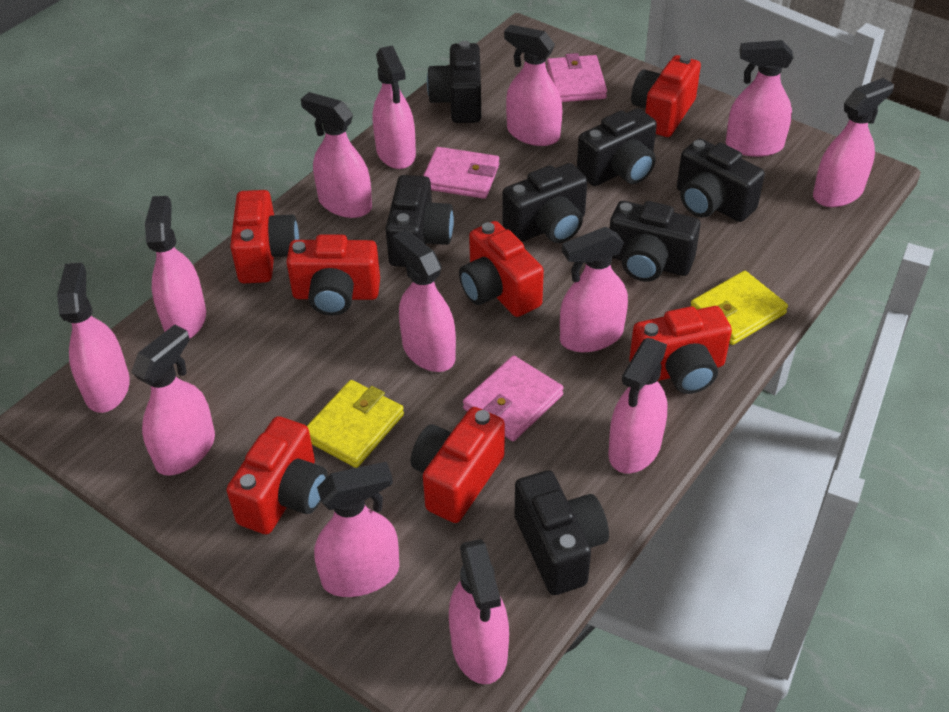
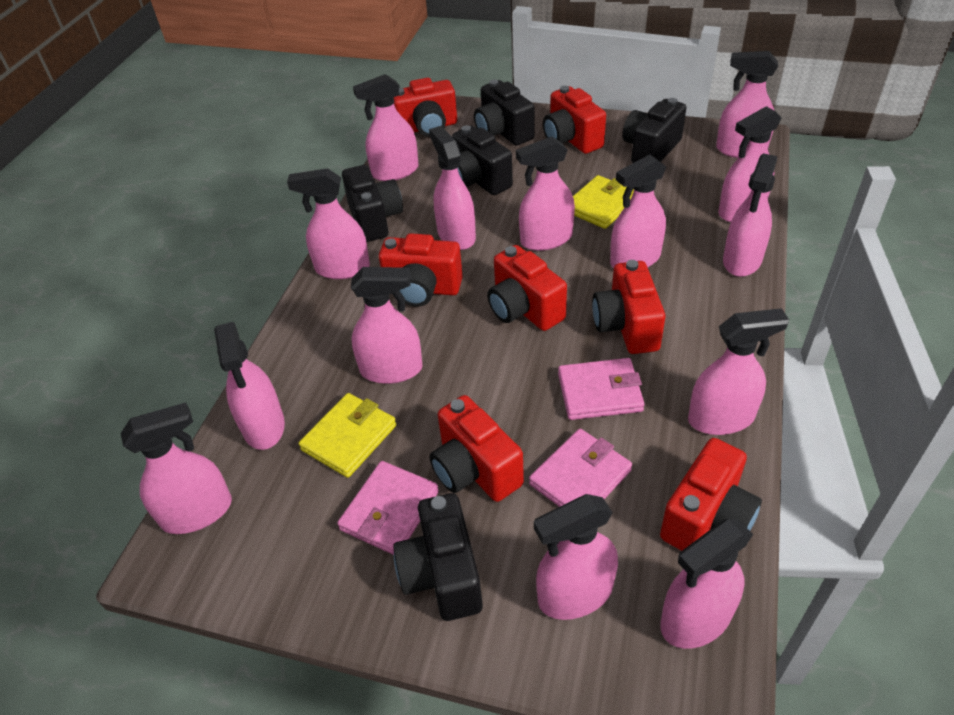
black camera: [385,175,454,267] [427,41,481,123] [502,163,587,243] [515,470,609,595] [577,108,657,186] [610,201,701,282] [677,139,765,222] = 7 -> [342,165,403,242] [393,493,483,621] [452,125,513,195] [474,79,535,146] [622,98,686,163] = 5
pink spray bottle: [57,263,130,413] [131,324,215,475] [145,196,206,338] [301,92,372,218] [314,462,399,597] [373,45,416,169] [393,229,456,372] [449,539,509,684] [504,25,562,146] [560,227,628,352] [608,338,668,473] [726,40,793,157] [813,78,894,207] = 13 -> [121,403,232,534] [214,322,285,450] [287,168,370,279] [351,267,423,384] [353,74,419,181] [429,126,476,250] [516,137,575,251] [534,494,618,620] [610,154,666,268] [660,519,753,649] [688,308,789,435] [716,51,778,158] [719,106,781,222] [723,153,777,277] = 14

